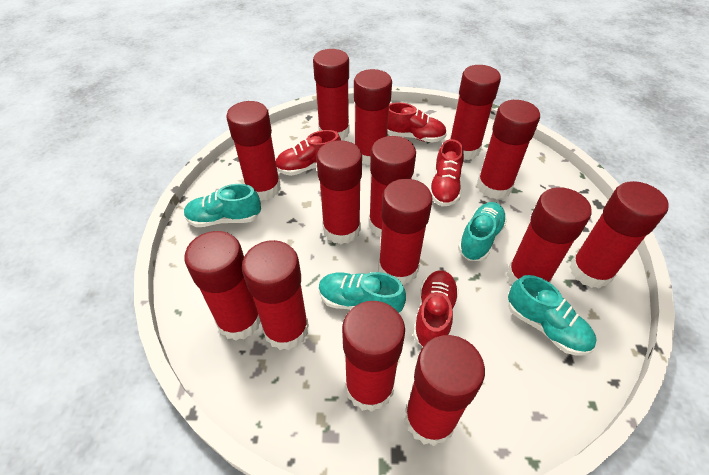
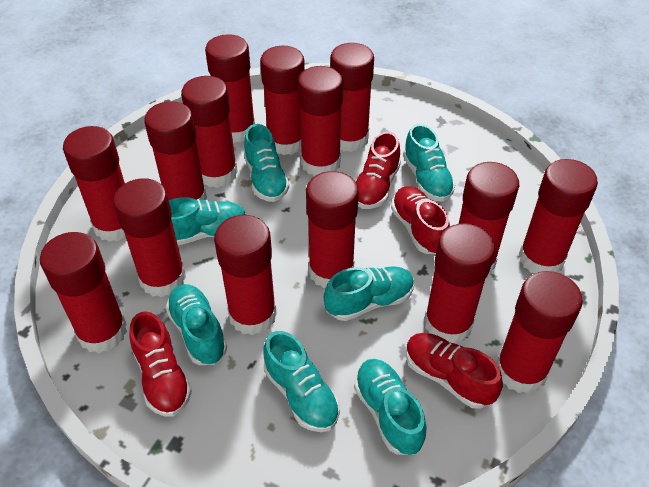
red glue stick: [185,231,261,341] [226,101,281,201] [242,240,309,350] [313,49,350,140] [316,140,362,244] [342,301,405,412] [354,69,392,165] [369,136,416,237] [378,179,433,285] [405,335,485,446] [450,65,501,160] [477,100,540,199] [507,187,591,284] [570,181,668,289] = 14 -> [40,232,127,353] [63,126,126,242] [113,178,186,297] [144,101,207,200] [181,76,238,188] [205,34,255,143] [214,215,277,336] [260,46,305,155] [298,66,343,176] [306,171,359,289] [330,43,374,152] [424,223,495,344] [459,162,519,275] [496,271,583,394] [519,159,598,273] = 15
turquoise shoe: [184,184,261,227] [319,272,406,313] [458,202,507,261] [508,275,597,355] = 4 -> [165,284,227,365] [169,197,247,245] [244,124,289,202] [264,331,340,432] [324,266,414,321] [354,359,427,455] [403,124,456,202] = 7

